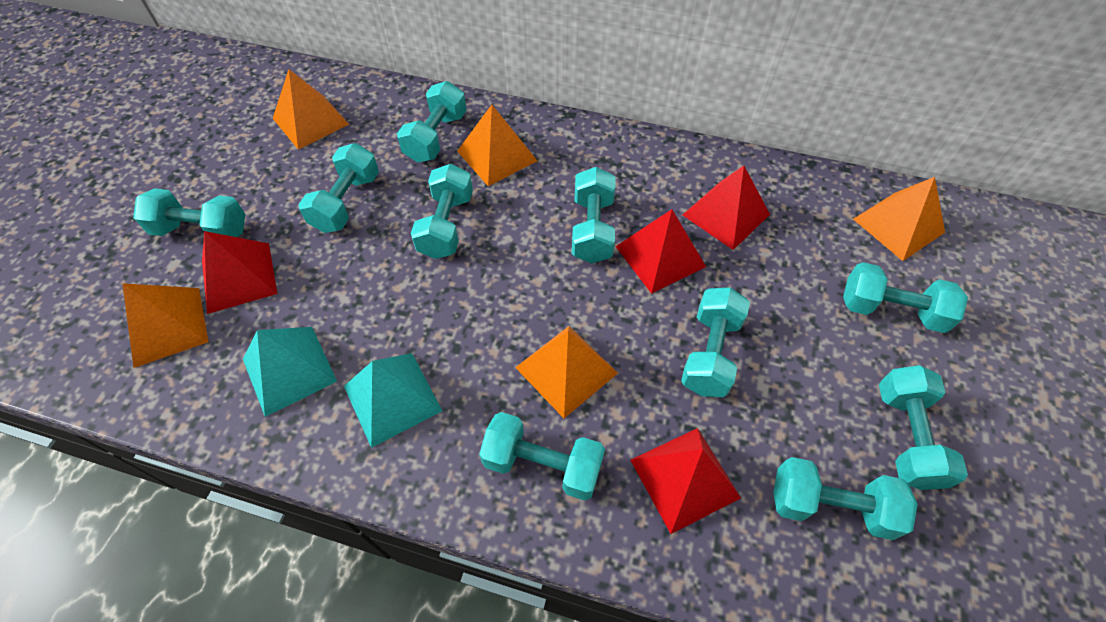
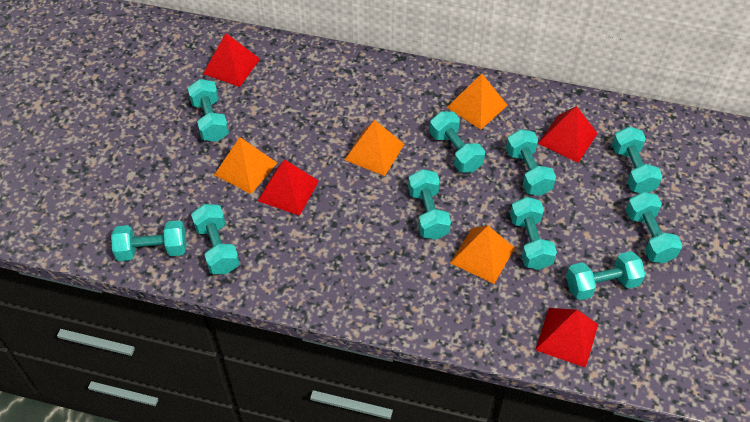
orange pyramid: [122,283,208,368] [273,69,349,150] [457,105,537,186] [515,326,618,418] [853,177,945,261] = 5 -> [214,137,277,194] [345,120,404,176] [447,73,508,130] [450,226,515,284] = 4
turquoise pyramid: [243,327,337,417] [344,353,442,448] = 2 -> none = 0

